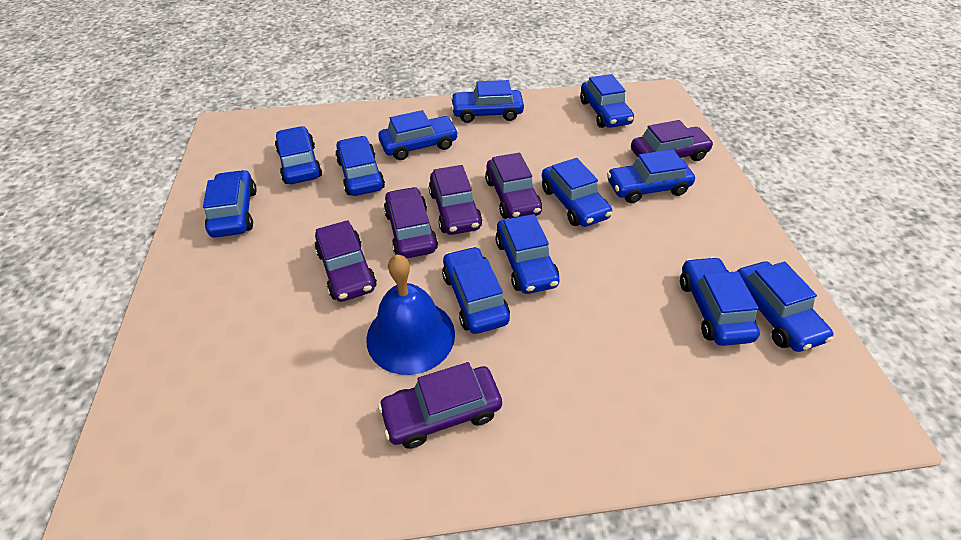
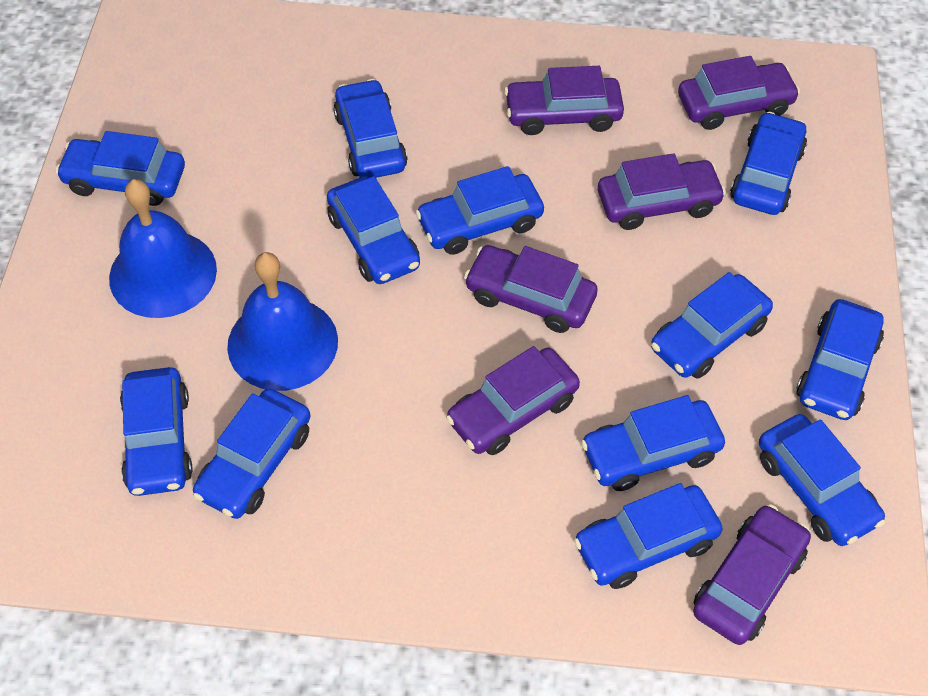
blue bell: [366,254,455,375] = 1 -> [109,179,217,318] [227,252,338,391] = 2

